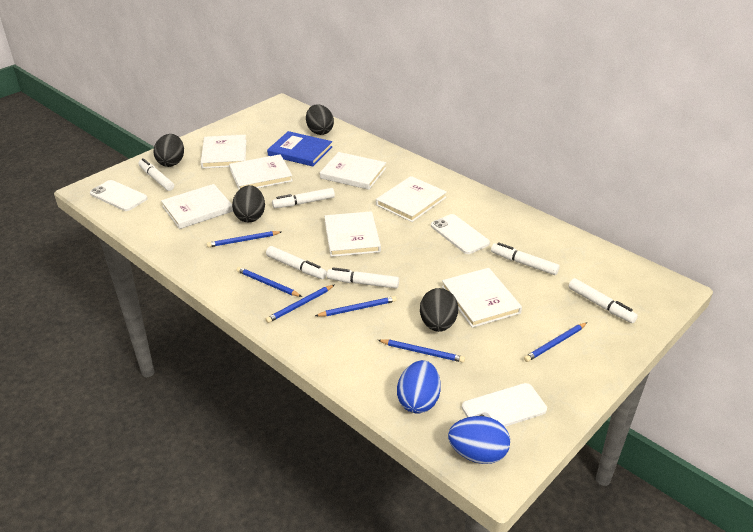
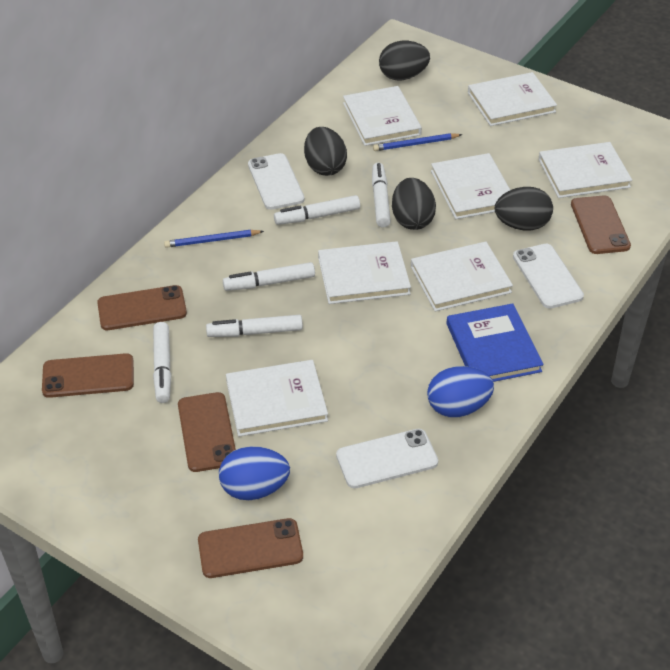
blue pencil: [207,231,281,247] [237,267,302,297] [266,285,334,323] [315,296,397,316] [378,339,465,363] [524,322,587,362] = 6 -> [164,230,264,248] [373,133,462,151] = 2
brown phone: none = 0 -> [42,353,134,398] [97,285,187,330] [178,392,236,472] [198,518,303,578] [571,195,631,254] = 5
white marker: [138,158,174,191] [266,246,327,279] [272,188,335,208] [327,267,399,288] [491,242,560,275] [568,278,638,323] = 6 -> [153,322,172,403] [206,315,303,337] [223,262,315,291] [274,195,360,225] [372,163,391,228] = 5

